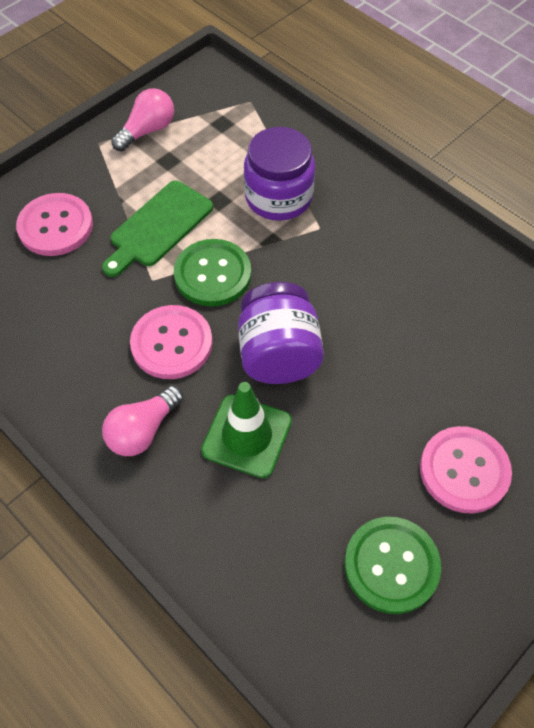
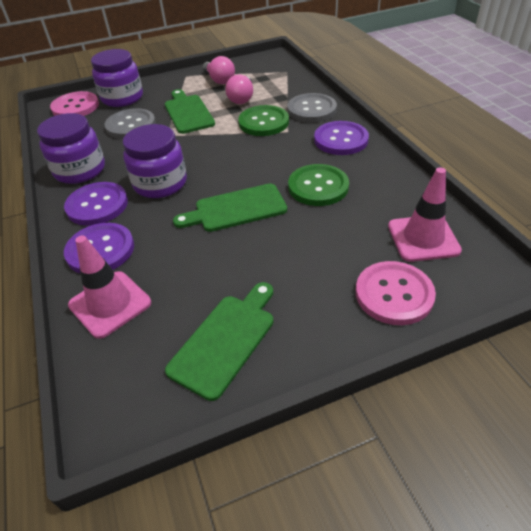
green cutting board: [102,181,213,277] = 1 -> [165,89,215,134] [165,282,274,401] [173,184,287,232] = 3
green traffic cone: [201,382,292,478] = 1 -> none = 0
grey button: none = 0 -> [104,108,156,139] [287,93,337,122] = 2
pink button: [16,193,93,256] [130,305,213,379] [420,426,512,514] = 3 -> [50,91,99,116] [356,261,436,325] = 2
pink traffic cone: none = 0 -> [68,236,151,339] [388,167,462,262] = 2
purple button: none = 0 -> [64,182,128,226] [64,223,134,273] [314,121,369,155] = 3
purple jar: [238,282,324,384] [244,127,315,221] = 2 -> [37,113,105,184] [91,49,143,107] [123,124,187,198] = 3

